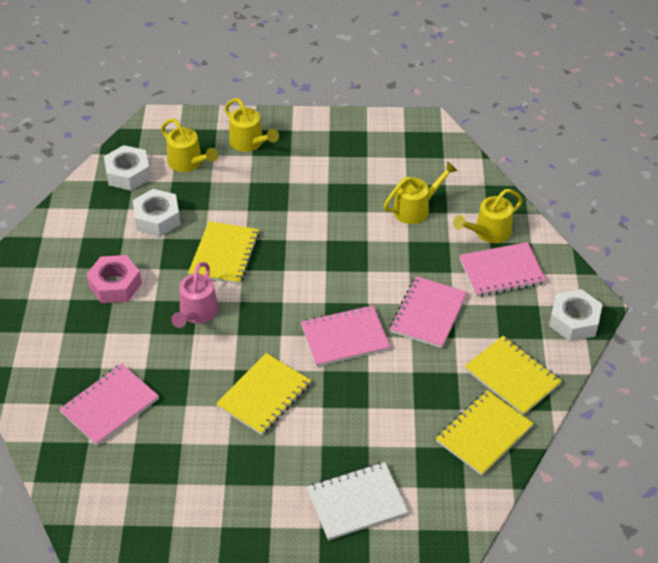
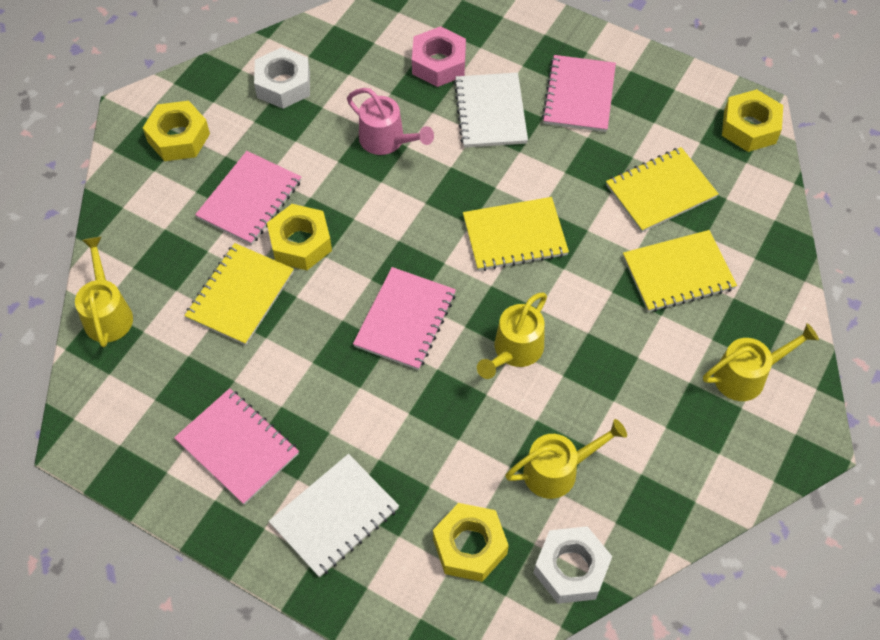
white notebook: [307,462,408,541] = 1 -> [269,454,399,577] [454,72,528,148] = 2
white nut: [104,145,151,191] [133,189,181,236] [549,289,603,341] = 3 -> [254,47,310,109] [534,526,612,604] = 2
yellow nut: none = 0 -> [143,101,210,161] [267,204,332,270] [433,503,509,582] [722,89,783,152] = 4

